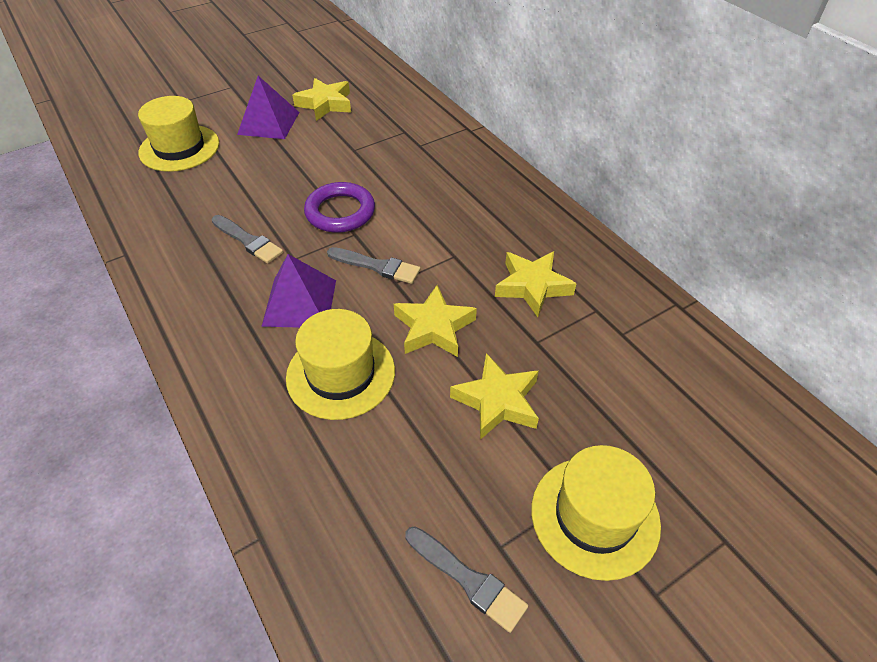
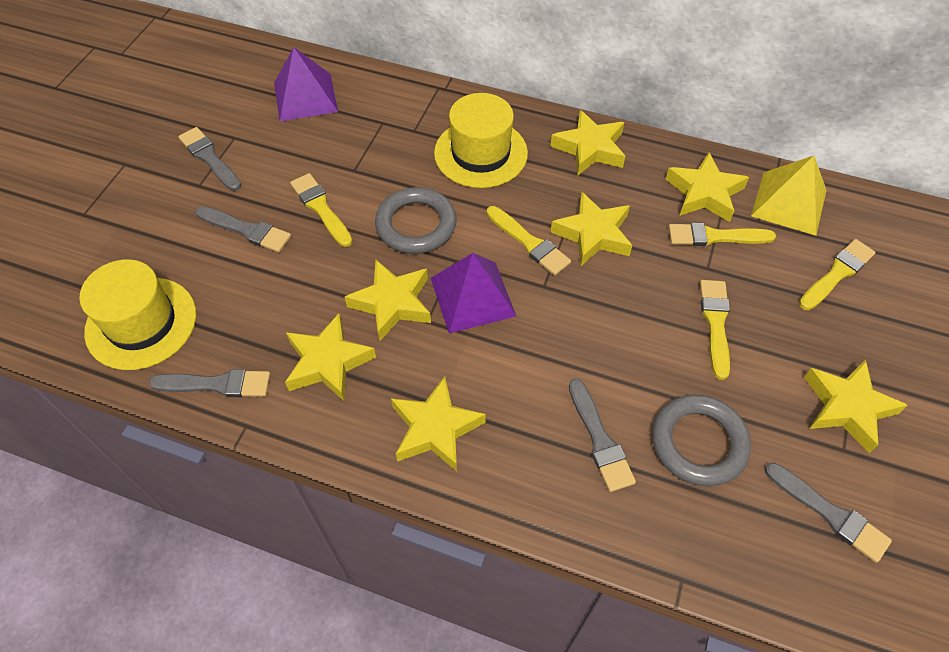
grey brush: [212,215,283,264] [327,247,421,284] [405,526,528,633] = 3 -> [149,369,270,397] [178,127,241,191] [196,206,291,252] [569,379,636,492] [765,462,892,563] = 5
grey ring: none = 0 -> [375,187,457,254] [652,394,751,486] = 2
purple ring: [304,182,375,233] = 1 -> none = 0
yellow brush: none = 0 -> [290,173,352,247] [487,206,571,275] [669,223,776,246] [700,280,730,380] [799,239,876,310] = 5
yellow hat: [138,96,219,172] [286,309,395,420] [531,445,661,581] = 3 -> [79,259,196,370] [434,93,528,188] = 2
yellow pyramid: none = 0 -> [751,155,827,235] = 1
yellow star: [292,78,351,121] [394,285,477,357] [450,353,539,440] [495,251,577,317] = 4 -> [285,314,376,401] [345,260,431,341] [391,376,486,471] [550,110,625,176] [550,192,633,266] [666,153,749,222] [804,359,908,453] = 7

